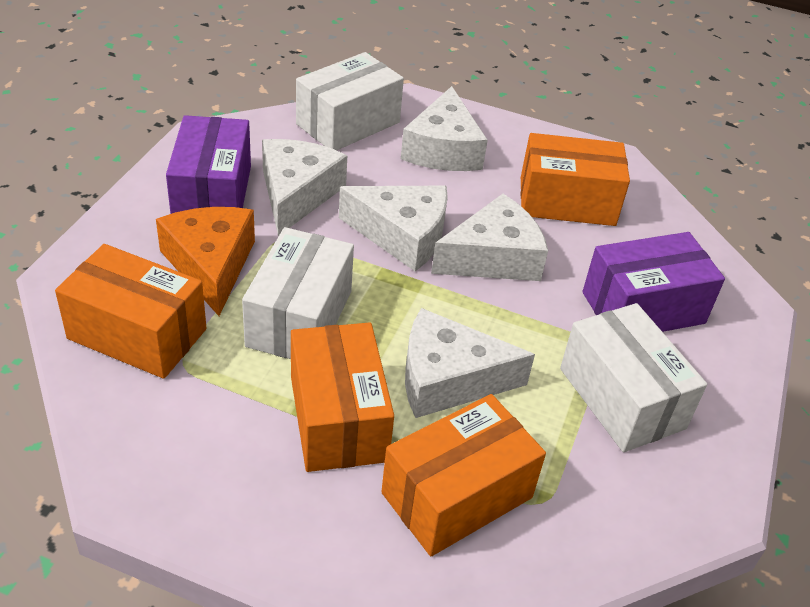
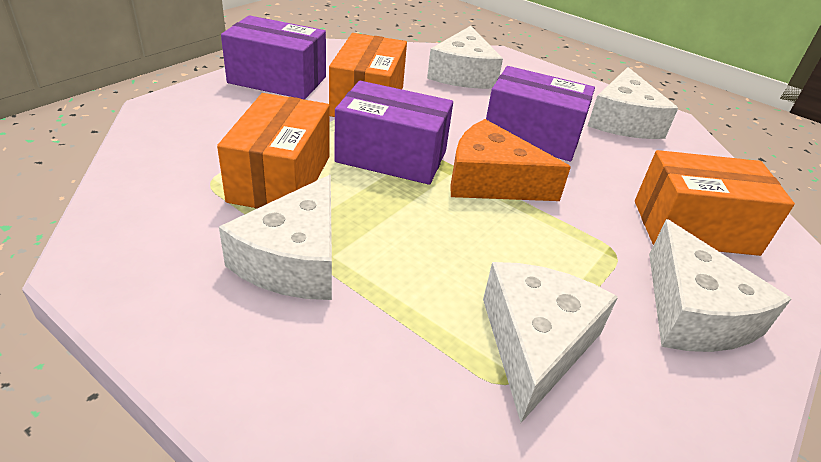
orange box: [55,244,206,379] [291,322,394,472] [381,394,546,556] [521,133,630,226] = 4 -> [217,93,330,209] [329,33,407,117] [635,150,795,256] = 3
purple box: [166,115,251,214] [582,232,725,332] = 2 -> [221,15,326,100] [334,81,453,185] [486,66,595,161] = 3
white box: [242,227,354,359] [296,52,404,150] [560,303,707,452] = 3 -> none = 0

